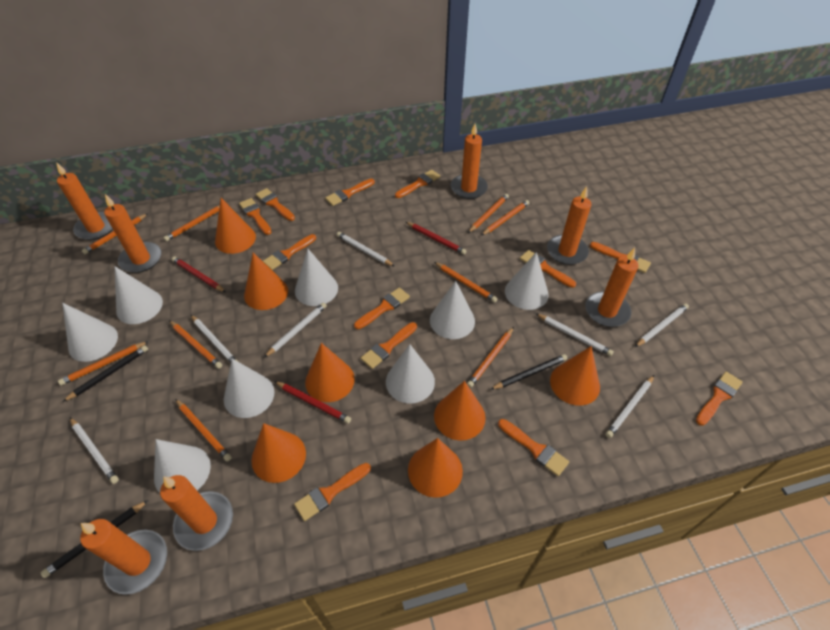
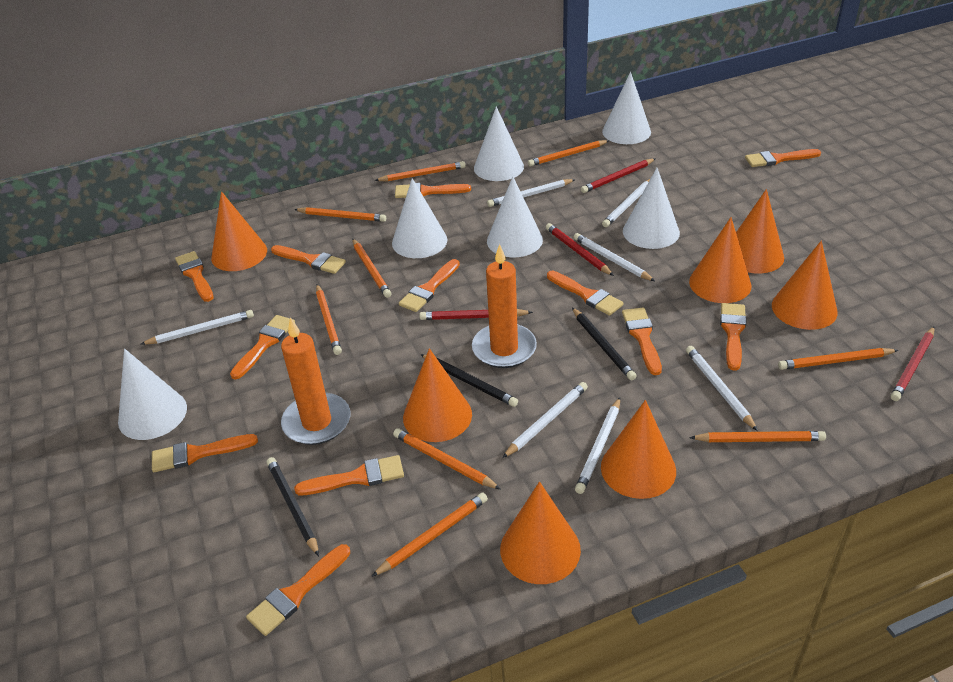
orange candle: [56,162,113,240] [80,519,167,595] [104,194,161,273] [160,475,233,551] [451,124,488,199] [547,187,591,265] [585,248,639,327] = 7 -> [281,317,350,445] [472,244,537,368] = 2
red pencil: [172,256,226,292] [274,381,351,424] [406,222,467,255] = 3 -> [419,309,533,320] [546,223,614,276] [581,159,655,193] [891,327,935,401] = 4
white cone: [62,303,118,362] [115,266,163,324] [154,439,211,493] [224,359,275,418] [295,249,338,306] [386,344,435,403] [430,281,475,339] [505,252,549,310] = 8 -> [118,349,187,440] [392,178,447,258] [474,106,524,181] [487,176,543,257] [602,72,651,144] [623,168,680,249] = 6

